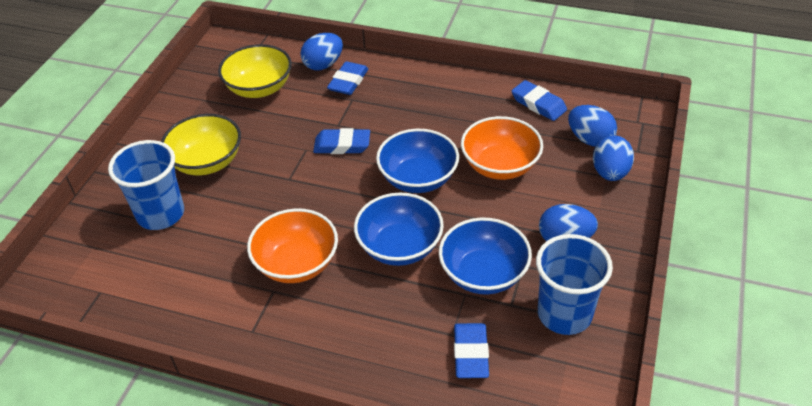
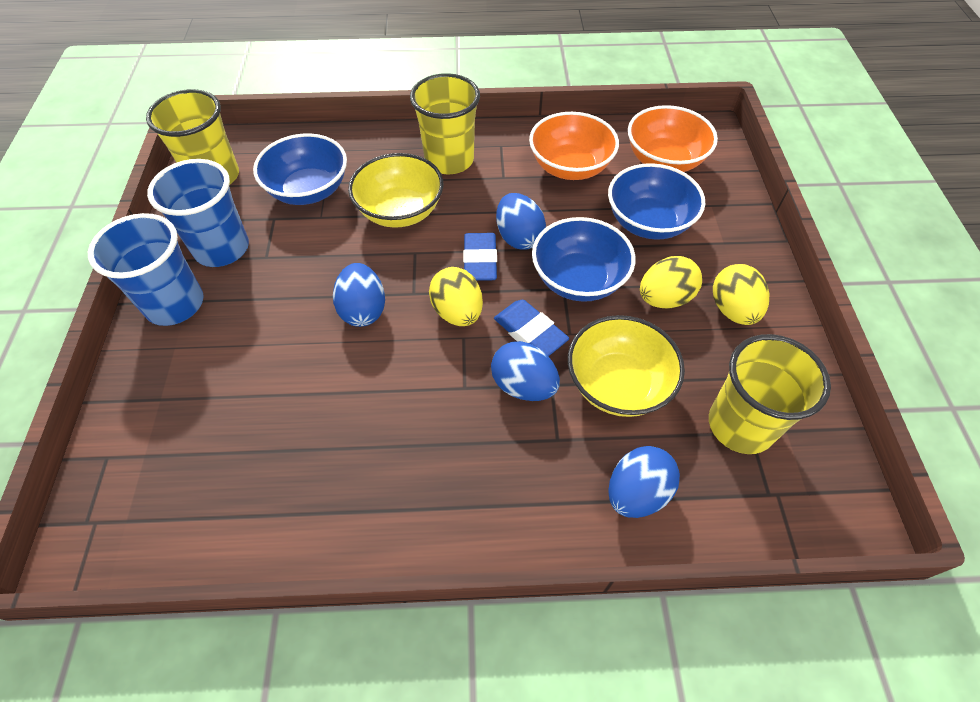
blue eraser: [313,128,370,154] [327,61,368,95] [454,323,489,378] [512,80,567,121] = 4 -> [463,233,497,281] [494,300,569,356] = 2
yellow cup: none = 0 -> [146,89,239,185] [410,73,480,174] [709,334,831,454] = 3
yellow egg: none = 0 -> [429,267,483,326] [640,256,702,308] [713,264,769,325] = 3

